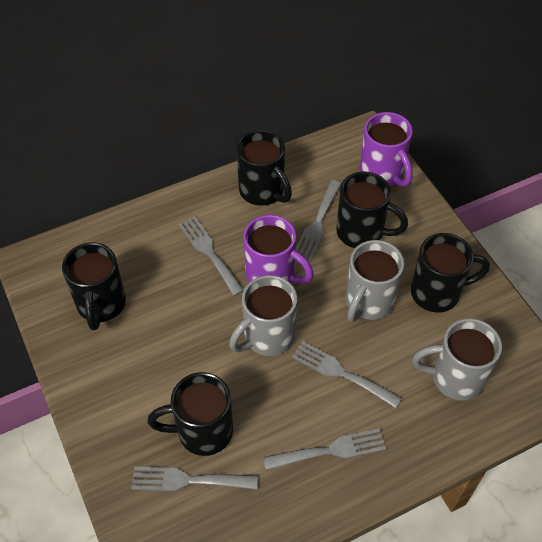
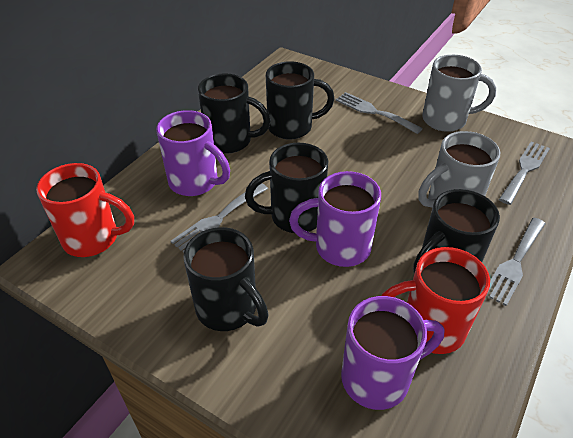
grey fork: [131,466,258,492] [179,216,244,296] [263,428,386,470] [292,341,402,408] [296,180,341,262] = 5 -> [171,183,268,253] [335,92,423,134] [487,218,546,306] [499,141,550,205] = 4
grey mug: [229,275,297,356] [346,240,404,322] [412,318,502,401] = 3 -> [418,131,500,208] [422,55,496,132] = 2
purple mug: [244,215,314,284] [360,112,413,187] = 2 -> [156,110,230,196] [289,171,381,267] [341,296,445,410] = 3
red mug: none = 0 -> [36,163,134,257] [381,247,490,354] = 2

